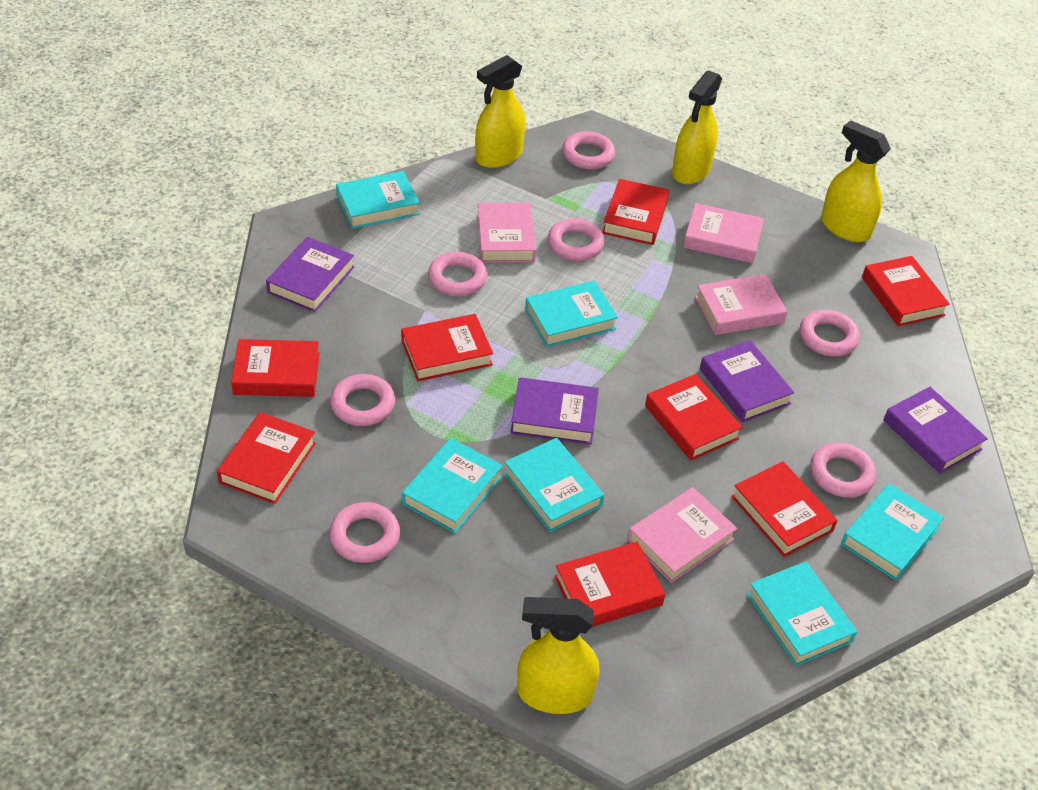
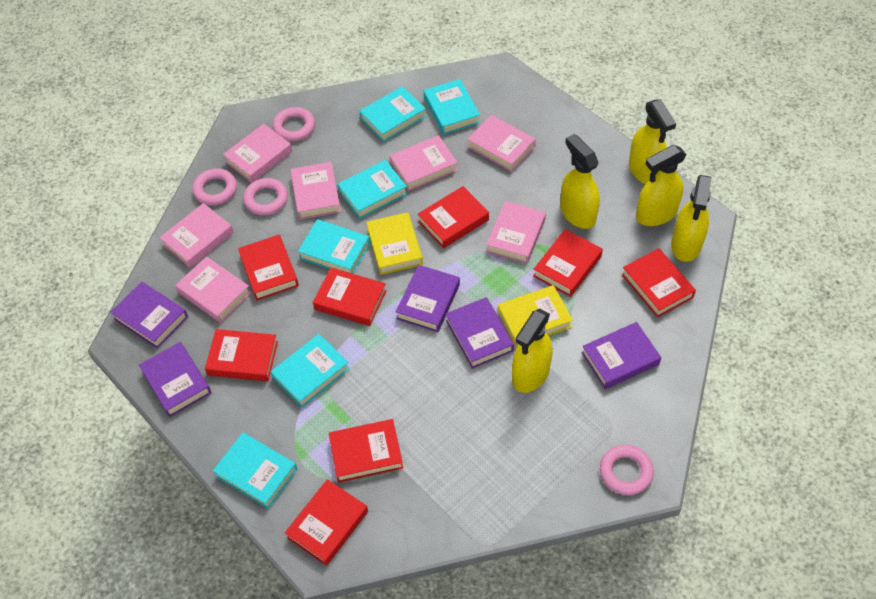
pink book: [477,202,536,263] [628,487,737,583] [683,203,764,263] [695,274,788,335] = 4 -> [160,203,234,268] [175,256,251,323] [223,124,292,183] [290,162,341,220] [390,135,458,191] [467,115,536,172] [486,201,546,264] = 7
pink ring: [329,502,400,563] [330,374,395,426] [428,252,487,296] [548,218,605,261] [562,131,615,169] [800,310,860,356] [810,443,877,498] = 7 -> [192,168,237,205] [243,178,288,215] [273,107,315,141] [600,445,654,495] = 4
purple book: [266,237,355,312] [510,377,599,444] [700,340,794,422] [883,387,988,474] = 4 -> [110,282,188,349] [139,342,212,417] [396,265,460,332] [446,297,514,369] [582,322,661,389] = 5
yellow book: none = 0 -> [366,212,423,275] [498,285,573,347] = 2
yellow spray bottle: [475,55,526,168] [517,597,599,714] [672,70,722,185] [821,120,891,242] = 4 -> [512,309,553,393] [560,134,600,229] [629,99,676,184] [636,145,687,226] [671,175,712,262] = 5

